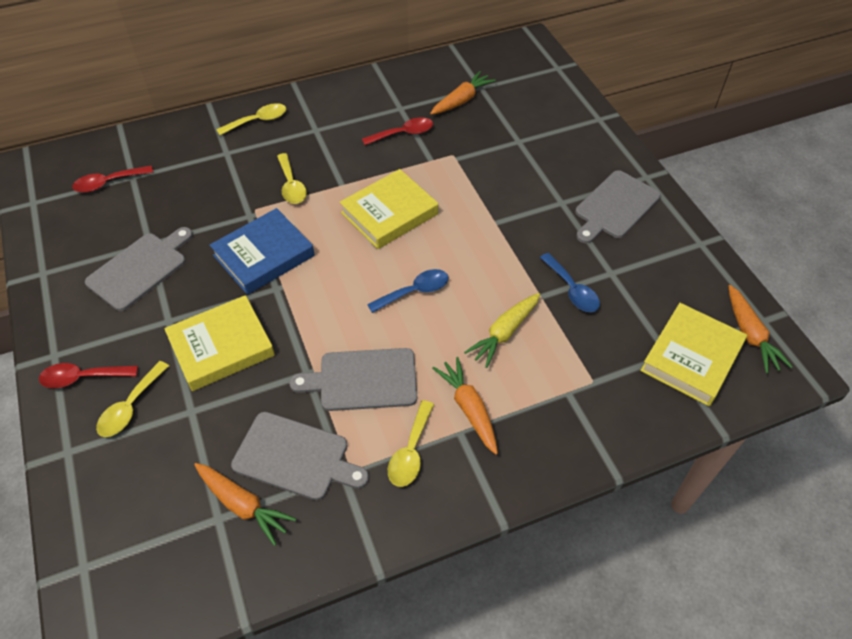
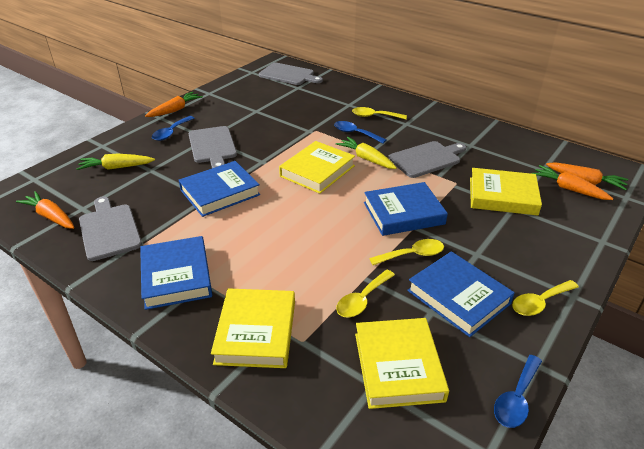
blue book: [210,208,315,295] = 1 -> [140,236,212,310] [179,161,260,217] [364,182,448,236] [407,251,515,337] = 4
blue spoon: [367,269,449,313] [540,253,600,312] = 2 -> [152,116,194,141] [334,121,387,144] [494,355,542,428] = 3
red spoon: [39,363,138,388] [72,166,153,193] [362,117,433,145] = 3 -> none = 0
yellow book: [164,295,275,391] [340,169,438,249] [640,303,747,406] = 3 -> [211,288,295,368] [279,141,355,194] [355,318,449,409] [470,168,542,216] = 4
yellow carrot: [464,293,540,368] = 1 -> [77,154,155,170] [336,137,397,169] = 2

